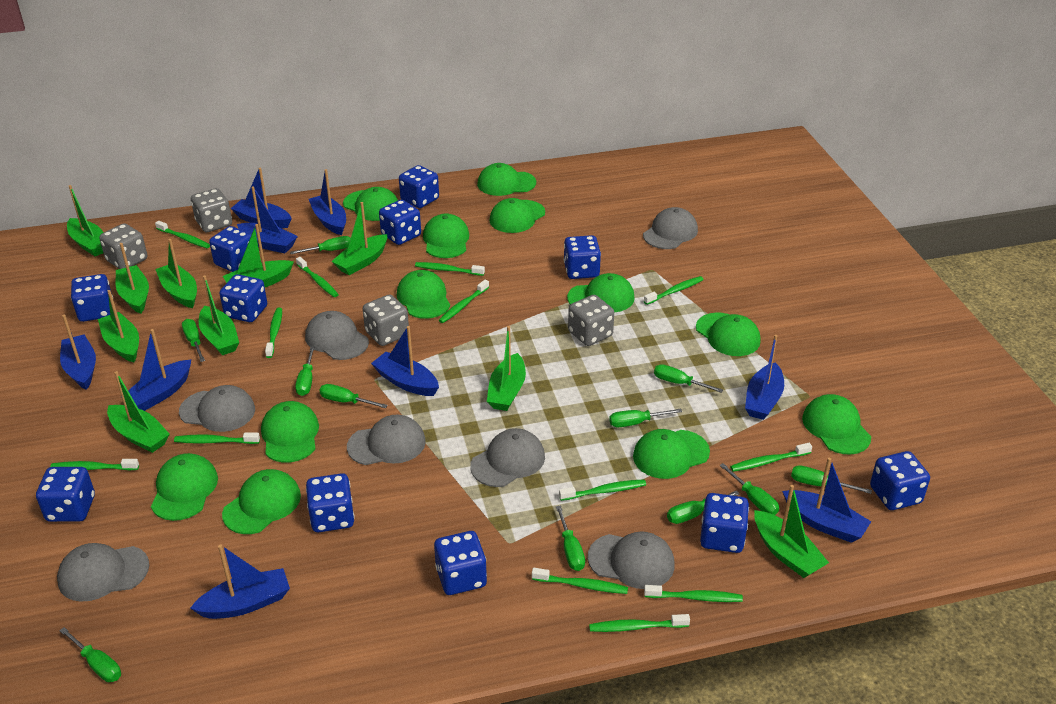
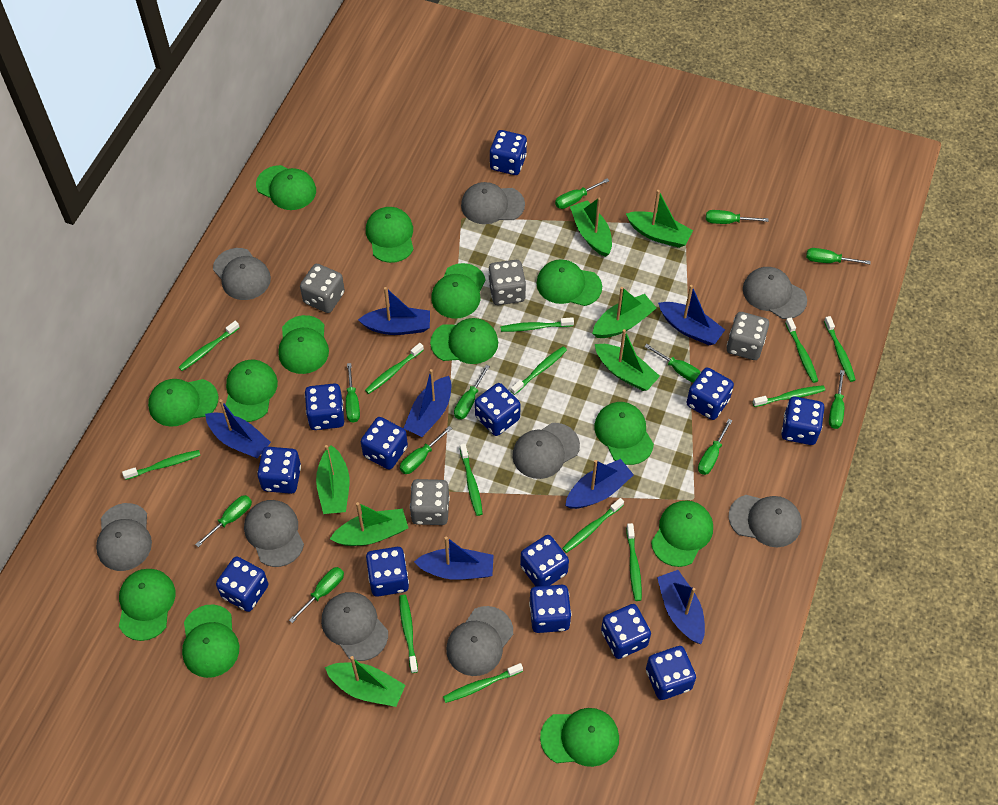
blue boat: [60,314,96,390] [121,329,191,411] [190,544,290,619] [231,168,292,228] [237,186,298,253] [309,169,346,235] [371,326,439,396] [745,335,784,420] [782,458,871,543] = 9 -> [205,399,271,458] [358,287,430,335] [404,369,451,437] [414,537,494,580] [565,459,634,509] [657,570,705,644] [658,285,725,345] = 7
blue dice: [36,467,95,522] [71,274,113,322] [209,226,251,272] [219,274,267,322] [306,473,354,532] [379,200,421,245] [399,165,439,208] [434,531,487,595] [564,235,601,279] [700,493,749,553] [870,451,930,510] = 11 -> [216,556,268,612] [257,447,301,494] [305,383,344,430] [361,417,408,470] [366,547,409,597] [475,383,521,436] [490,130,527,175] [520,535,569,586] [529,585,571,633] [601,604,651,659] [646,646,696,700] [686,367,734,420] [781,397,825,445] = 13
green boat: [67,185,104,256] [98,290,139,362] [107,371,170,453] [116,243,149,314] [155,239,197,308] [199,275,239,355] [223,224,294,287] [331,202,387,275] [487,326,526,411] [754,485,829,578] = 10 -> [316,445,349,514] [325,656,405,707] [330,502,408,546] [570,198,612,257] [592,287,656,338] [595,329,660,391] [626,190,693,248] = 7
green cap: [151,453,218,521] [222,469,301,534] [261,401,319,463] [343,187,398,221] [397,270,450,319] [423,214,469,258] [477,163,536,196] [489,198,545,233] [567,273,635,313] [633,429,710,479] [696,312,761,356] [802,394,871,455] = 12 -> [119,569,175,641] [148,379,218,427] [182,604,239,678] [225,360,278,422] [256,165,316,210] [278,315,329,374] [366,207,413,263] [430,318,498,364] [431,263,486,319] [536,259,602,306] [540,708,619,767] [594,402,654,465] [651,500,713,567] = 13
grey cap: [57,543,149,602] [179,385,255,432] [305,311,369,360] [347,415,426,465] [470,428,545,487] [588,531,675,589] [643,207,698,249] = 7 -> [96,503,152,571] [213,248,271,300] [244,500,304,567] [321,592,388,661] [446,606,513,676] [461,182,525,224] [512,423,580,479] [729,495,802,547] [743,267,807,319] = 9

